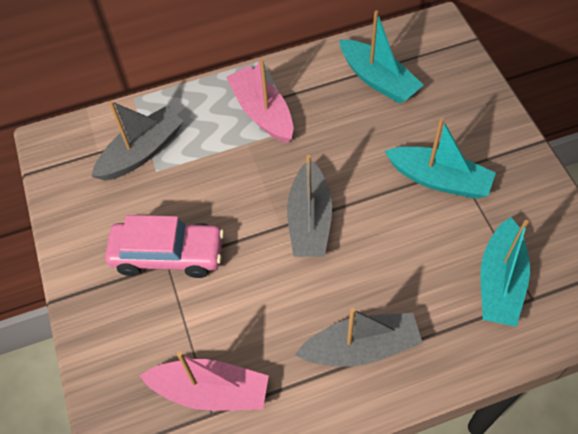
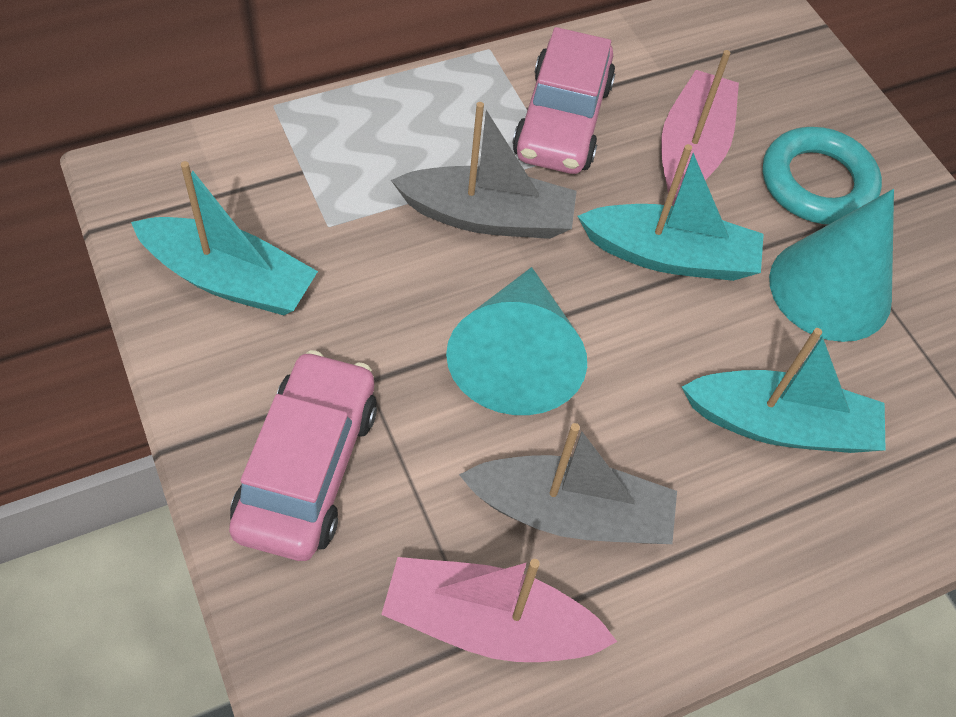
grey boat: [91,101,183,181] [287,155,332,257] [295,308,423,367] = 3 -> [391,102,577,239] [459,423,677,544] = 2
pink car: [105,215,224,278] = 1 -> [229,350,377,561] [512,27,615,174] = 2
turquoise cone: none = 0 -> [446,267,587,415] [769,189,894,342] = 2
turquoise ring: none = 0 -> [763,127,882,224] = 1

